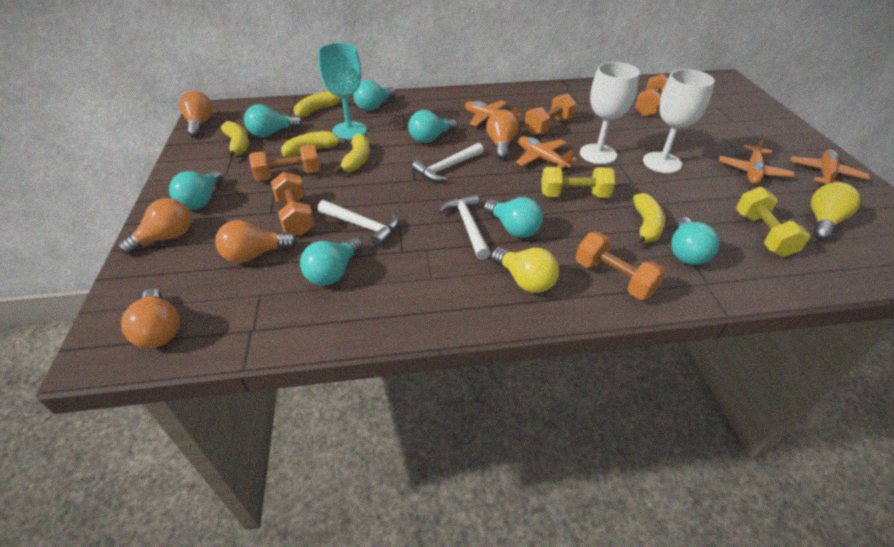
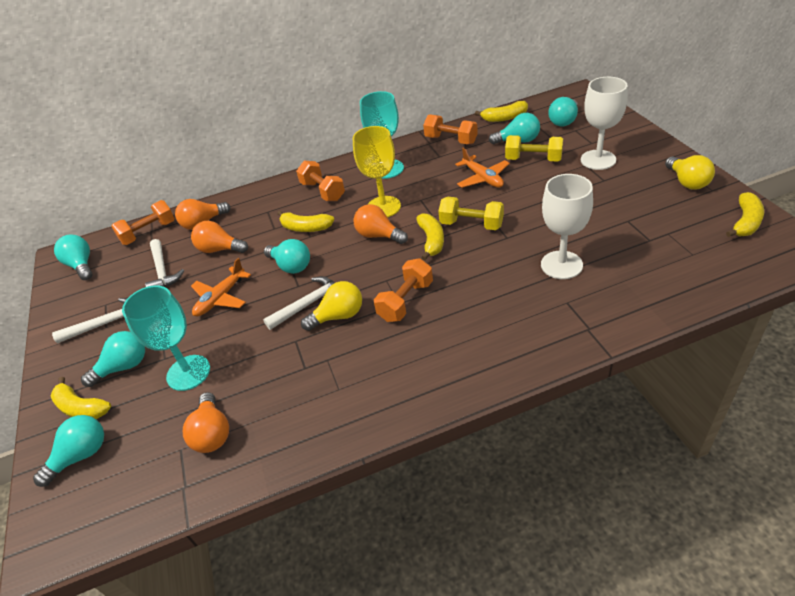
orange dumbbell: [249,144,320,181] [271,172,315,236] [524,94,577,135] [576,232,666,300] [635,74,668,117] = 5 -> [111,200,175,245] [296,161,345,201] [374,258,433,322] [423,114,478,144] = 4
orange light bulb: [118,198,191,255] [121,288,180,348] [179,91,213,137] [215,220,297,263] [486,110,519,159] = 5 -> [175,199,230,230] [183,392,229,453] [191,221,248,253] [353,204,408,244] = 4
orange plane: [465,100,521,126] [516,136,577,170] [719,134,794,184] [791,149,870,185] = 4 -> [191,258,251,317] [455,148,510,188] = 2
turquoise goblet: [318,43,367,140] = 1 -> [122,286,210,391] [360,91,404,179] = 2
turquoise light bulb: [169,170,223,210] [244,104,302,137] [300,237,363,286] [353,80,396,111] [408,110,457,143] [484,197,543,238] [671,217,719,265] = 7 -> [33,415,104,487] [54,234,93,280] [81,331,145,387] [264,239,310,274] [489,113,540,144] [548,97,578,127] = 6
yellow goblet: none = 0 -> [353,126,401,217] = 1

